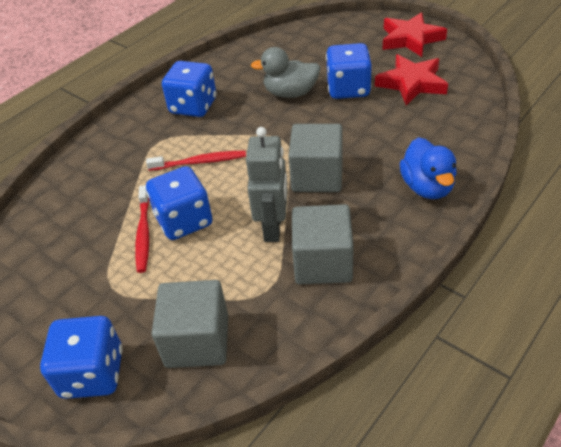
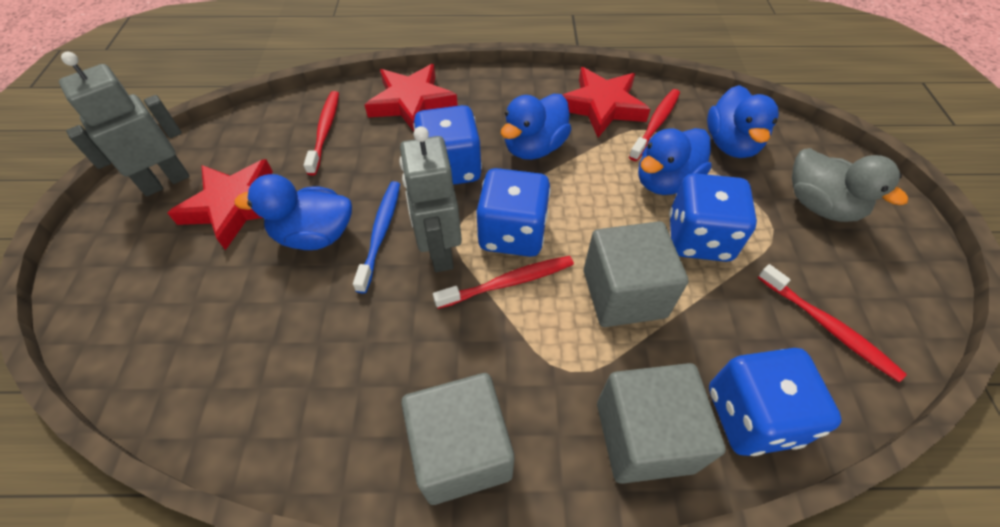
blue duck: [399,137,457,199] = 1 -> [234,174,352,250] [501,94,571,160] [638,128,712,195] [707,85,779,158] = 4
blue toothbrush: none = 0 -> [353,181,400,294] = 1
grey robot: [246,127,288,242] = 1 -> [59,52,190,196] [399,126,462,272] = 2
red star: [375,54,448,105] [382,12,447,57] = 2 -> [167,159,273,250] [364,64,458,131] [562,67,650,138] = 3
red toothbrush: [135,185,149,273] [146,150,246,171] = 2 -> [304,91,339,175] [433,256,574,309] [629,89,680,161] [758,264,907,382] = 4

